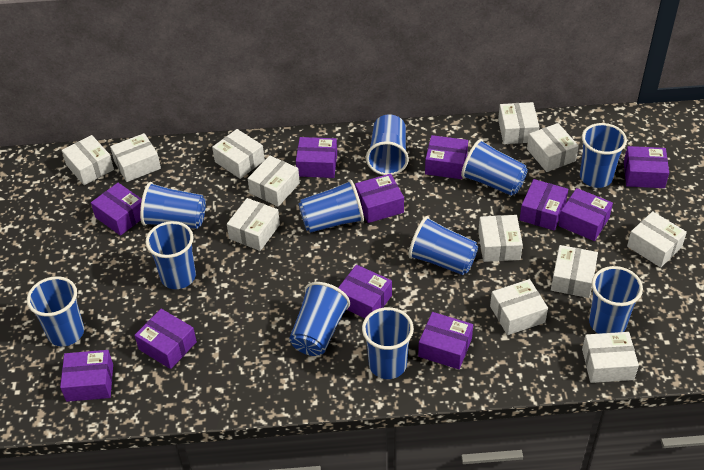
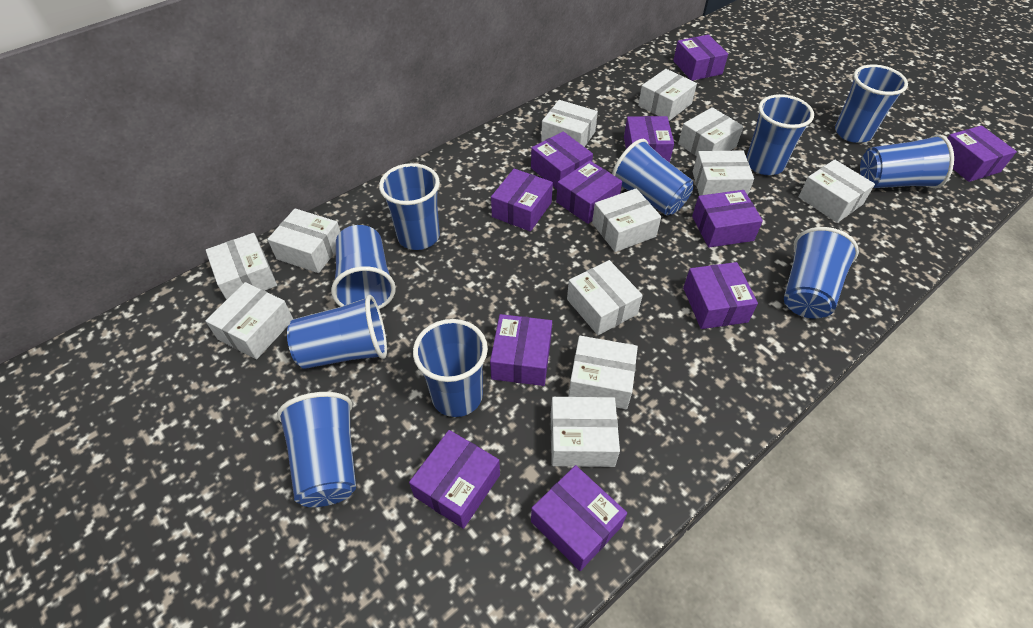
blue cup: [27,276,84,346] [140,182,206,229] [145,221,196,289] [289,282,350,356] [298,179,364,233] [362,307,414,379] [366,114,409,175] [408,216,478,275] [461,139,528,196] [580,123,627,188] [589,266,643,334] = 11 -> [277,392,356,507] [287,295,387,369] [331,225,396,309] [379,163,440,250] [413,319,488,417] [612,139,693,215] [746,94,814,175] [784,227,859,319] [835,65,908,143] [860,134,954,188] = 10

